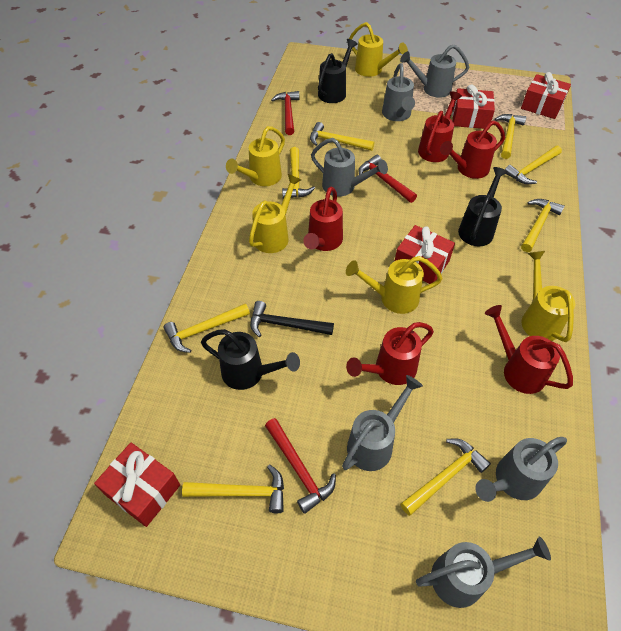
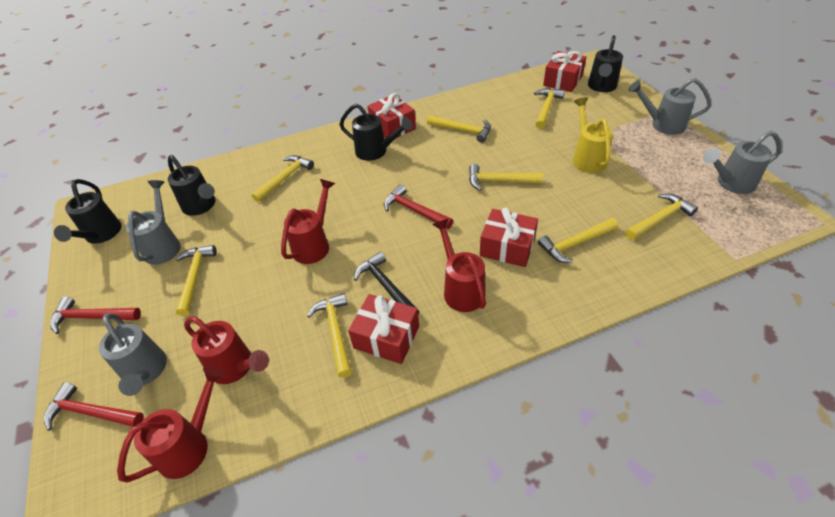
black watering can: [201,329,300,390] [318,39,358,103] [458,167,508,246] = 3 -> [54,179,121,244] [168,155,215,216] [339,104,413,161] [588,35,623,92] = 4
grey watering can: [311,138,388,197] [342,375,423,471] [382,63,415,121] [400,44,469,98] [416,536,551,608] [475,437,567,502] = 6 -> [99,313,167,396] [126,180,181,265] [629,78,711,135] [703,131,782,194] = 4
red watering can: [303,187,343,251] [346,322,434,385] [418,91,462,162] [440,120,505,179] [485,305,573,394] = 5 -> [117,366,225,482] [184,316,269,384] [281,179,335,264] [432,219,486,312] = 4
yellow watering can: [226,126,285,186] [249,174,301,253] [346,256,443,314] [349,22,408,77] [521,251,575,342] = 5 -> [573,97,613,173] = 1

